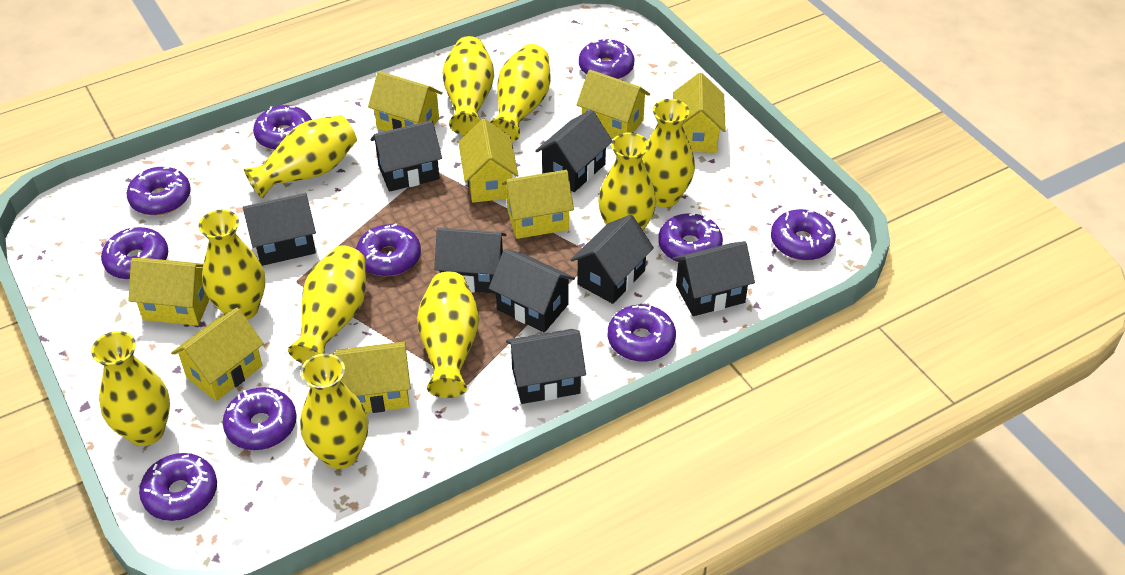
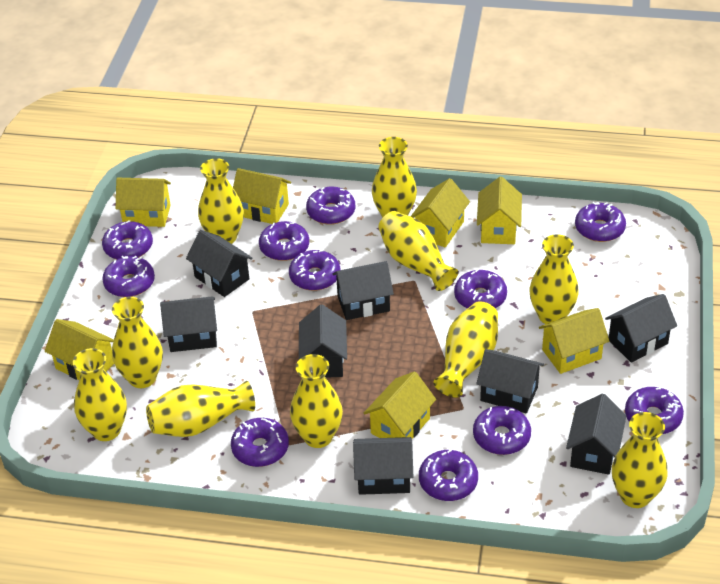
purple donut: [101,226,168,280] [127,167,191,215] [139,453,217,521] [223,387,297,450] [253,105,312,150] [356,224,421,276] [579,38,635,79] [608,305,676,362] [658,213,723,262] [771,209,836,261] = 10 -> [102,220,153,259] [102,256,155,297] [231,418,289,467] [259,221,309,261] [289,249,340,291] [306,187,355,225] [419,449,478,501] [454,269,507,309] [473,406,531,455] [575,202,626,242] [625,387,684,434] = 11
yellow house: [128,258,209,326] [171,308,264,401] [334,342,411,413] [368,71,443,131] [458,119,519,203] [502,170,574,239] [577,70,650,138] [673,73,726,153] = 8 -> [45,319,114,380] [116,178,171,227] [233,168,291,224] [364,371,436,438] [411,178,470,247] [477,177,522,244] [539,308,609,374] = 7

